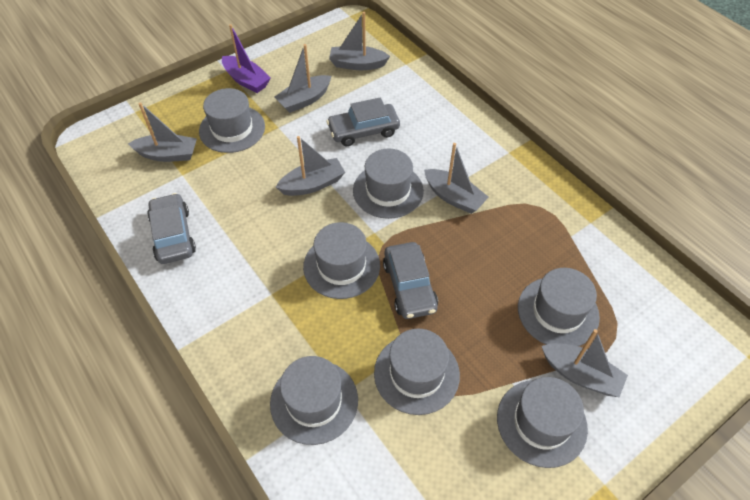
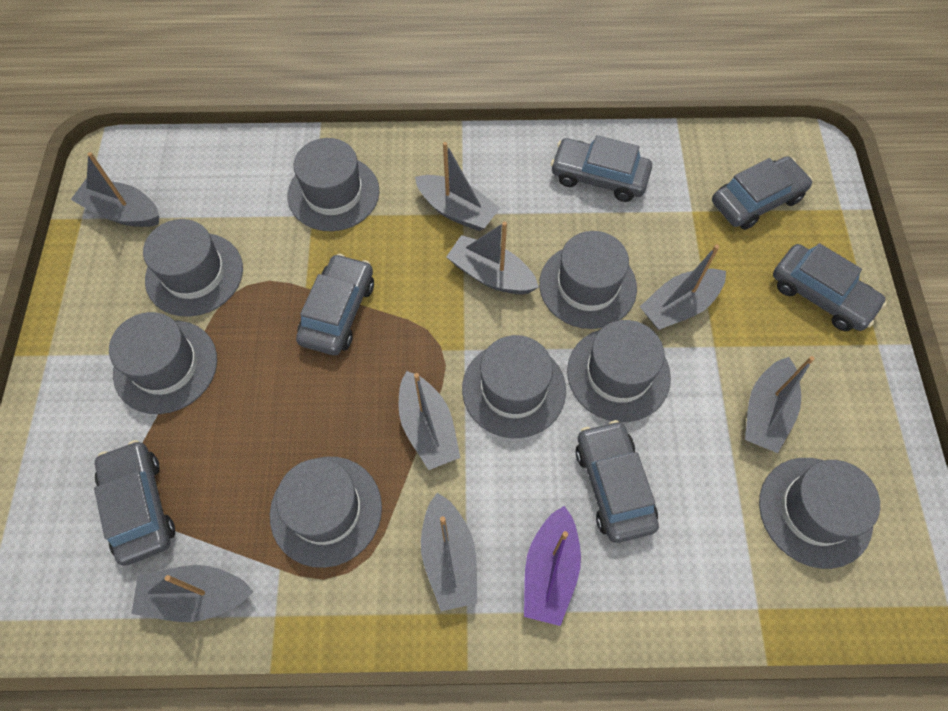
grey boat: [128,102,197,162] [274,44,331,113] [276,136,345,196] [329,12,390,70] [424,143,488,214] [542,329,628,397] = 6 -> [71,152,159,227] [132,565,253,622] [398,371,460,470] [415,142,500,231] [421,493,477,611] [446,222,539,294] [640,245,726,330] [745,356,815,453] = 8
grey car: [147,193,196,264] [326,97,400,146] [383,242,438,319] = 3 -> [94,440,175,566] [296,254,374,355] [551,135,652,202] [576,420,659,543] [712,156,813,230] [773,243,887,331] = 6
grey hat: [199,88,265,153] [270,356,358,445] [303,222,380,299] [353,149,424,219] [374,329,460,415] [497,377,588,468] [518,268,600,346] = 7 -> [109,312,217,414] [143,219,243,317] [270,457,382,568] [287,138,379,231] [462,335,566,438] [539,231,637,329] [567,320,671,422] [759,458,880,569] = 8

